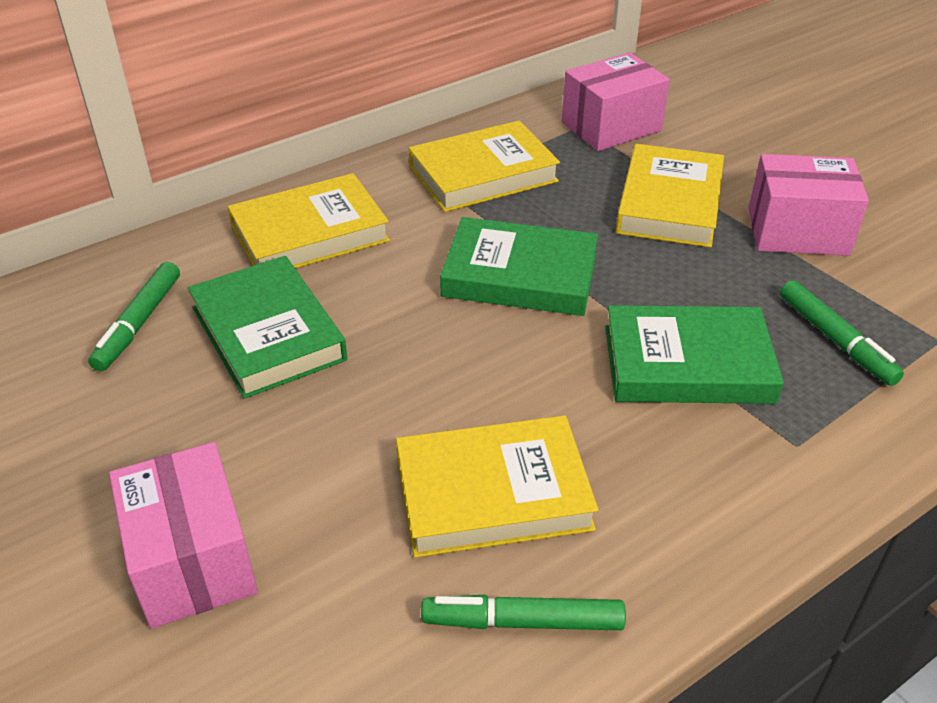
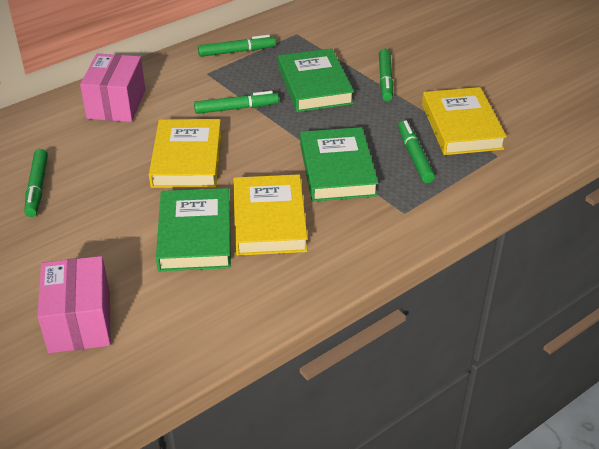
green marker: [88,262,180,371] [421,595,626,630] [780,280,904,386] = 3 -> [24,149,48,217] [194,91,279,114] [198,35,276,57] [379,49,394,101] [398,120,435,183] = 5
pink box: [109,442,258,629] [562,53,670,151] [749,154,869,256] = 3 -> [37,256,110,353] [80,54,145,122] = 2
yellow book: [228,173,390,268] [396,415,599,558] [409,121,560,212] [616,144,724,248] = 4 -> [149,119,222,188] [233,174,308,256] [422,87,507,155] = 3

